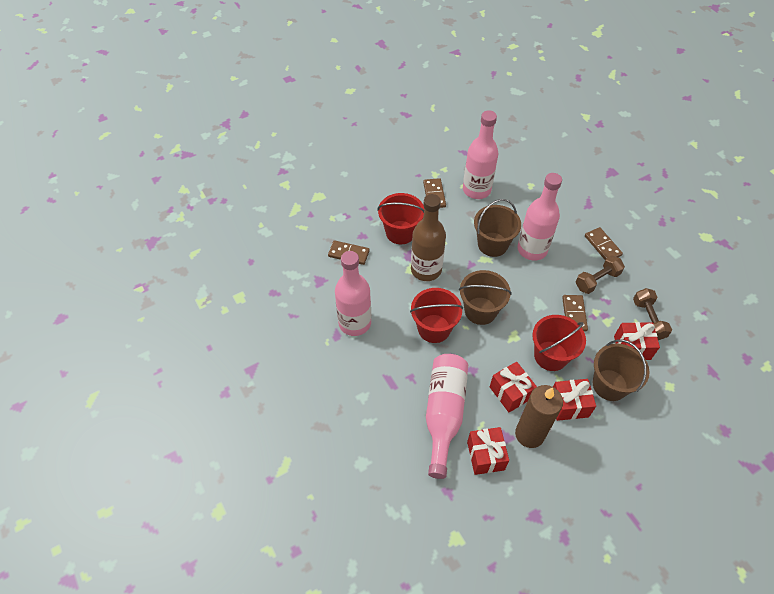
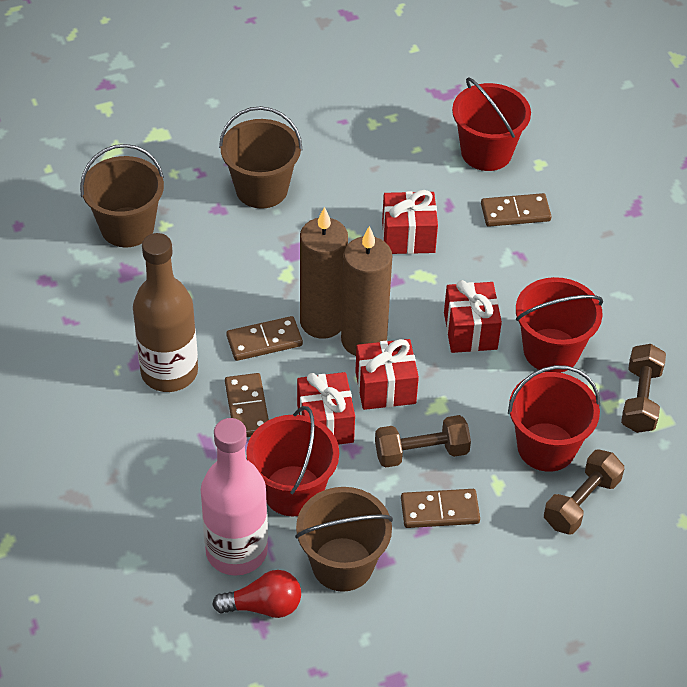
brown candle: [515,385,563,448] = 1 -> [300,207,348,338] [341,226,392,356] = 2
brown dumbbell: [575,255,625,294] [633,288,672,340] = 2 -> [375,415,471,468] [544,450,624,535] [621,344,666,433] = 3
pink bottle: [335,251,371,336] [426,354,468,479] [463,110,498,199] [517,173,562,261] = 4 -> [201,418,268,576] = 1
red bucket: [377,193,424,244] [410,288,463,343] [532,315,586,371] = 3 -> [246,406,339,517] [452,77,531,171] [508,365,600,472] [516,277,603,373] = 4
red light bulb: none = 0 -> [212,570,301,618] = 1

